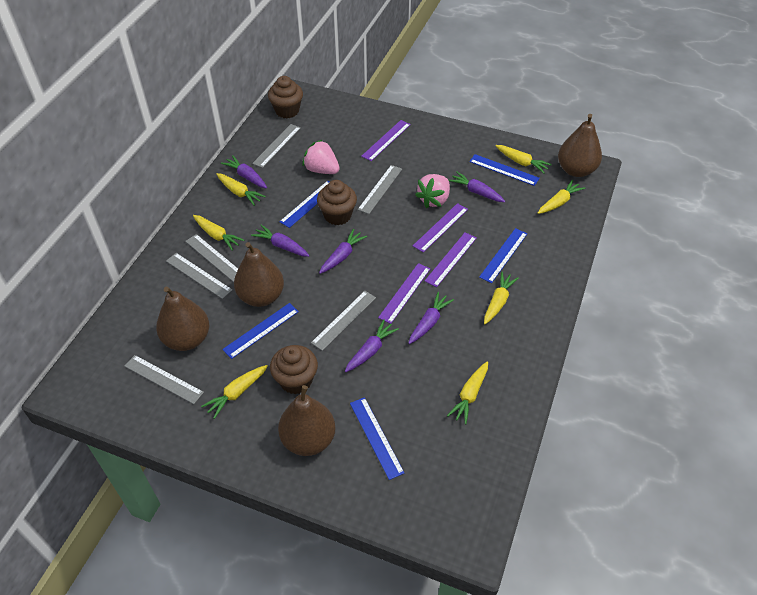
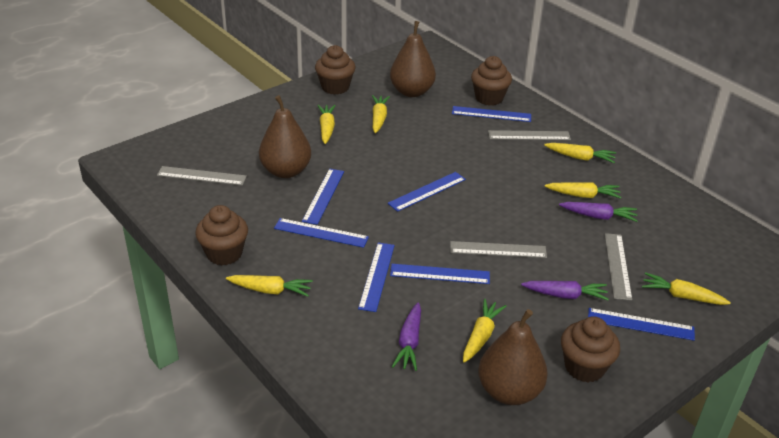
blue ruler: [222,303,299,359] [279,181,330,228] [350,397,404,480] [469,154,540,186] [479,228,527,283] = 5 -> [274,218,369,248] [302,169,344,225] [358,242,395,312] [388,172,466,212] [390,264,490,284] [452,106,531,122] [588,308,695,341] = 7
brown cupcake: [268,76,303,119] [270,345,318,394] [317,180,357,225] = 3 -> [195,205,248,265] [315,45,356,95] [471,56,512,106] [561,317,620,382] = 4
brown pear: [156,287,209,351] [234,242,284,307] [278,385,336,456] [558,114,602,177] = 4 -> [259,95,311,178] [390,21,436,97] [478,309,548,405] = 3
grey ruler: [125,355,204,404] [166,253,232,299] [185,234,238,282] [252,124,301,168] [311,291,376,351] [358,165,402,214] = 6 -> [157,166,247,186] [450,241,547,258] [488,130,571,140] [605,233,632,300] = 4
pink strawberry: [302,140,340,174] [415,174,450,208] = 2 -> none = 0
purple carrot: [221,155,267,189] [251,225,309,257] [319,229,367,274] [345,319,399,372] [408,292,454,344] [448,171,505,202] = 6 -> [392,302,421,371] [521,281,609,300] [559,202,638,222] = 3
purple ruler: [361,120,411,161] [378,263,430,324] [413,203,468,253] [425,232,477,287] = 4 -> none = 0

